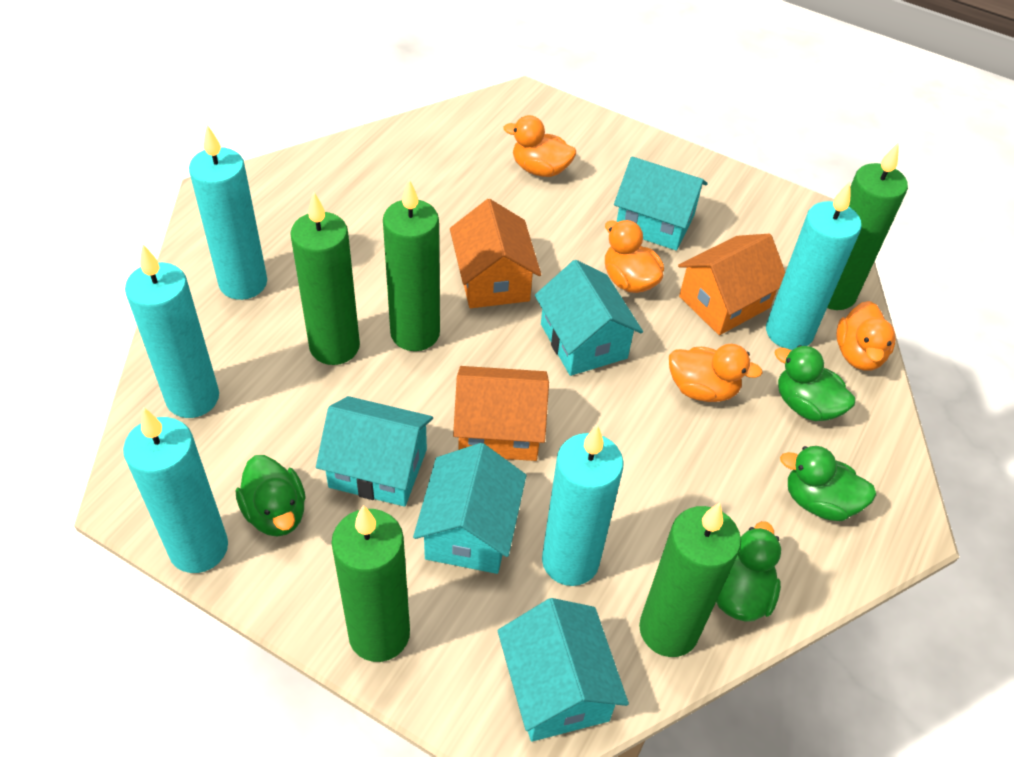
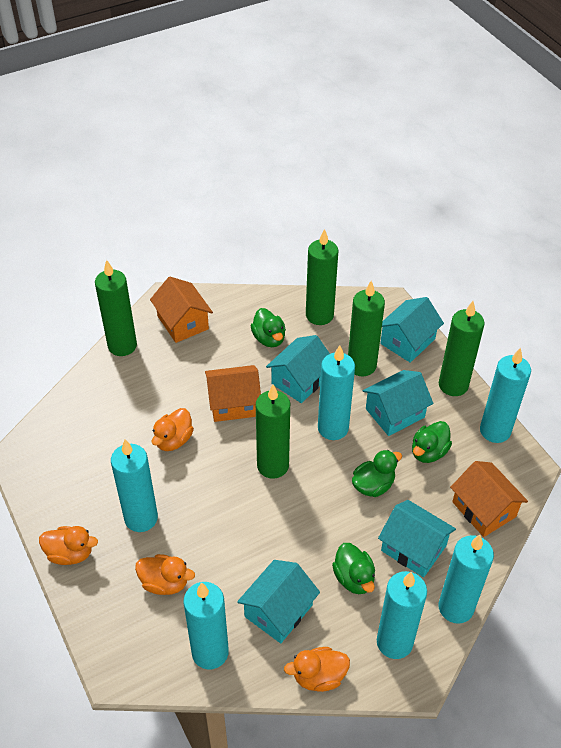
turquoise candle: [123,407,228,573] [125,245,219,418] [189,125,267,300] [542,424,624,586] [766,182,862,350] = 5 -> [111,439,158,532] [183,582,229,669] [318,345,355,440] [377,571,427,659] [438,535,494,623] [480,348,531,443] = 6

